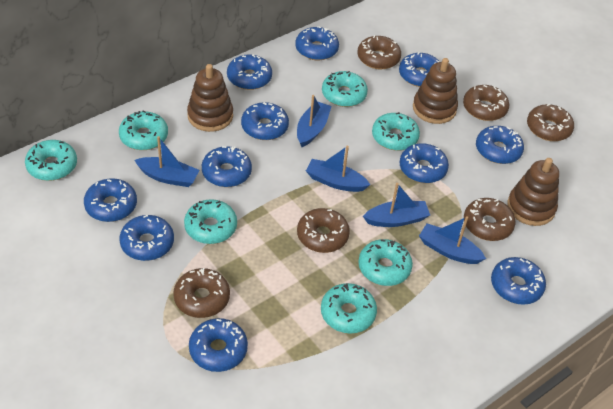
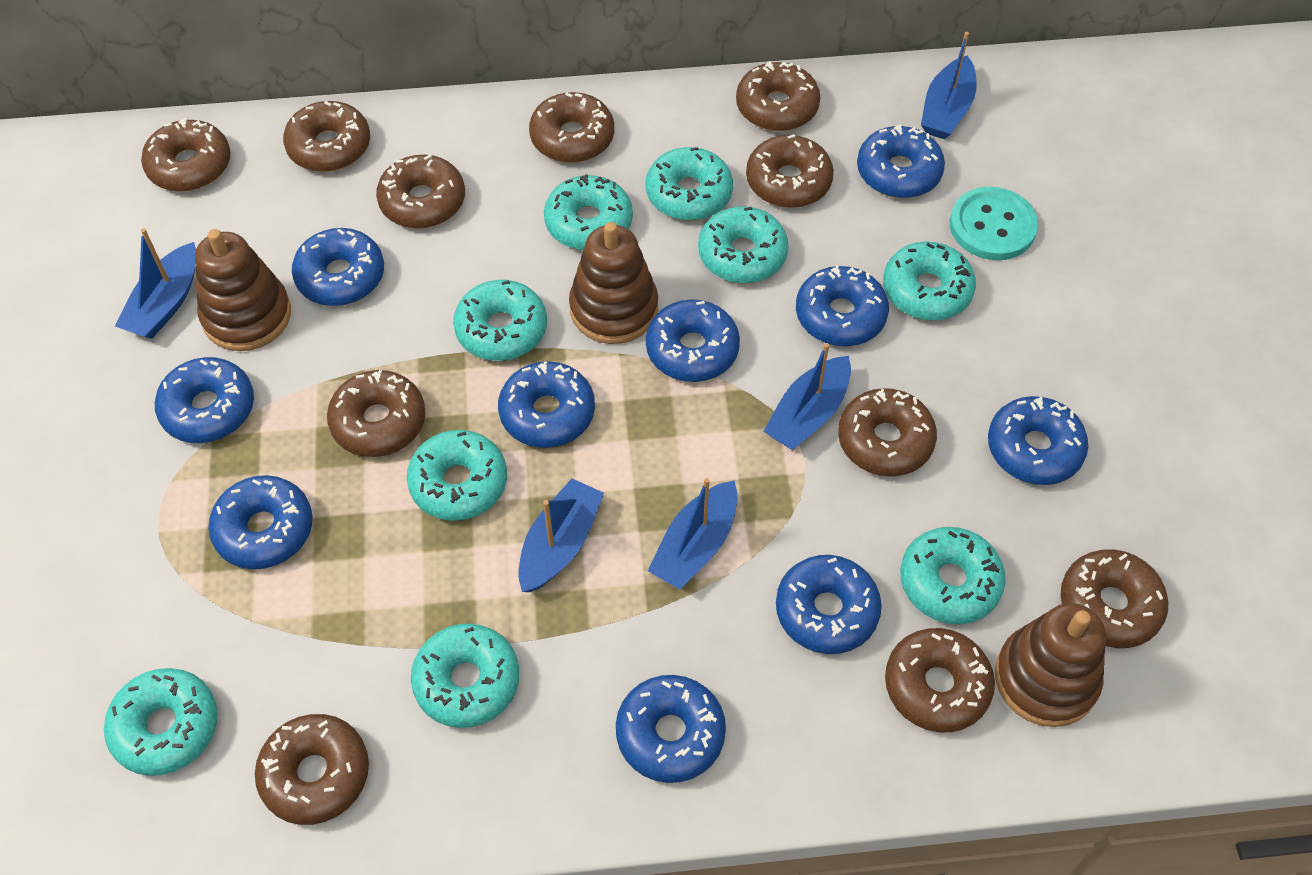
blue donut: [84,178,137,222] [119,215,174,261] [189,318,248,372] [202,146,252,187] [227,54,272,90] [241,102,289,140] [295,26,339,60] [399,52,440,87] [399,143,449,183] [476,126,524,164] [491,257,546,305] = 11 -> [155,357,254,443] [208,475,313,569] [292,228,384,306] [498,361,595,448] [616,675,726,783] [646,299,740,382] [776,555,882,654] [796,265,889,346] [857,124,945,198] [988,396,1088,485] = 10
brown donut: [173,268,230,318] [297,208,350,253] [358,35,401,70] [463,85,509,121] [464,198,515,241] [527,104,574,141] = 6 -> [141,118,231,192] [255,714,369,825] [283,101,370,172] [327,370,425,457] [376,155,465,229] [529,92,614,163] [736,61,821,131] [746,134,834,208] [838,388,937,477] [885,628,995,732] [1061,549,1168,648] = 11
turquoise button: none = 0 -> [950,187,1038,260] = 1
turquoise donut: [25,140,77,181] [119,110,168,150] [184,199,237,244] [321,283,377,333] [322,71,368,107] [358,239,413,286] [372,112,420,151] = 7 -> [104,668,218,776] [407,430,507,521] [411,624,519,728] [453,280,547,361] [544,174,633,250] [646,147,733,221] [698,207,788,283] [883,241,976,320] [900,527,1006,624] = 9

